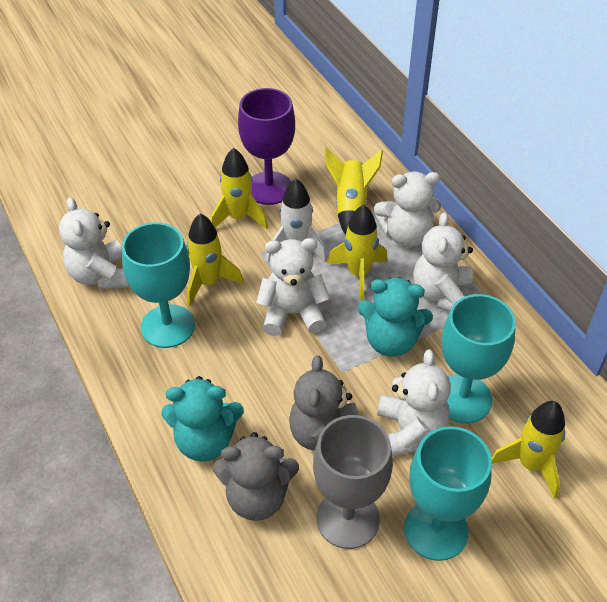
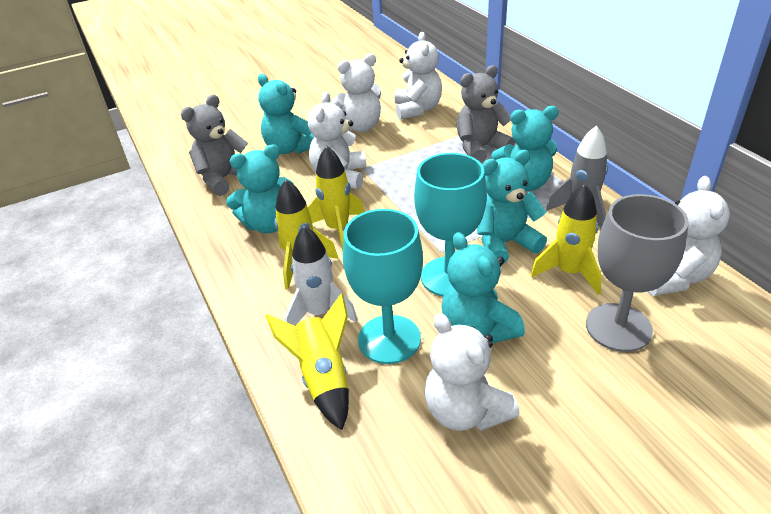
grey rocket: none = 0 -> [546,126,608,229] = 1
purple goblet: [238,88,295,205] = 1 -> none = 0
turquoise goblet: [122,222,195,348] [404,426,492,561] [441,294,516,423] = 3 -> [343,209,423,364] [414,153,487,296] = 2
turquoise teddy bear: [161,376,244,462] [358,277,433,357] = 2 -> [226,144,294,233] [258,74,314,154] [441,232,525,343] [477,150,547,265] [491,106,559,191] = 5
yellow rocket: [186,214,243,306] [210,148,268,229] [325,147,383,235] [327,205,388,301] [492,401,565,498] = 5 -> [265,293,349,430] [274,180,339,289] [308,146,364,251] [531,184,602,295] = 4

